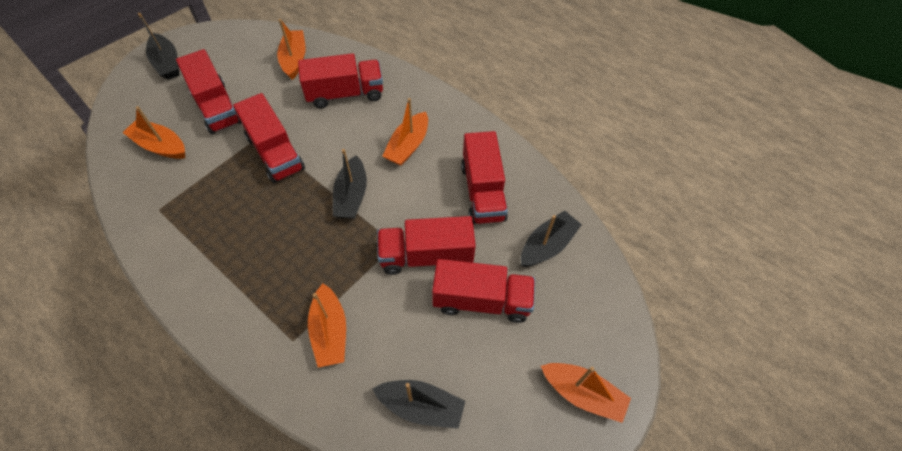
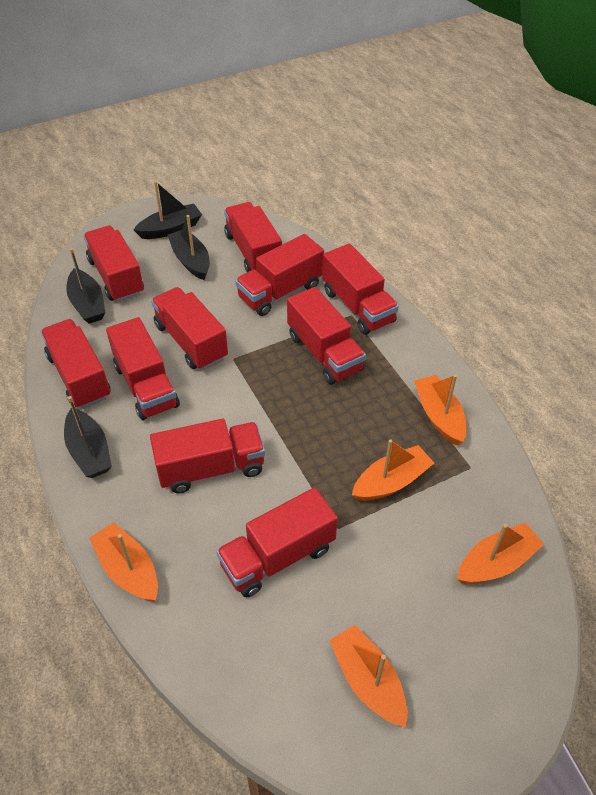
red truck: [176,49,241,134] [233,93,305,183] [298,53,383,108] [377,216,476,275] [432,259,535,323] [461,131,508,224] = 6 -> [41,319,111,409] [83,226,144,302] [106,317,180,420] [150,419,265,493] [151,287,228,370] [216,488,338,597] [224,202,282,272] [235,234,324,316] [287,287,366,384] [322,244,399,335] = 10

